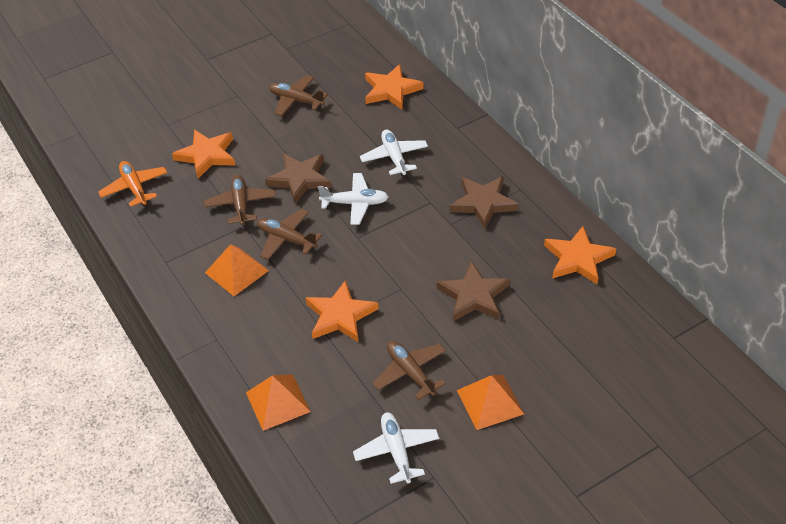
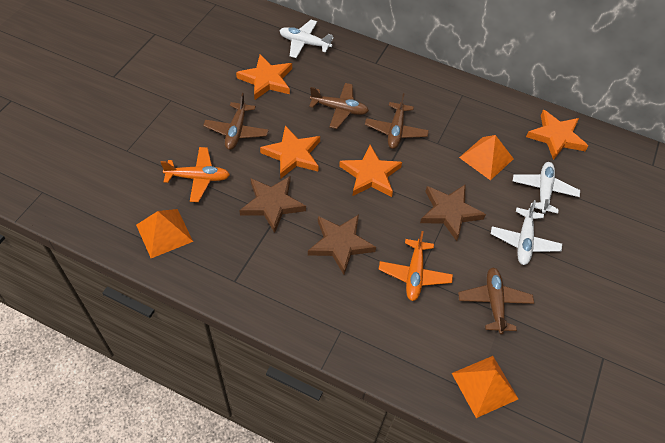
orange plane: [98,161,167,207] = 1 -> [160,147,230,202] [379,231,453,301] = 2

